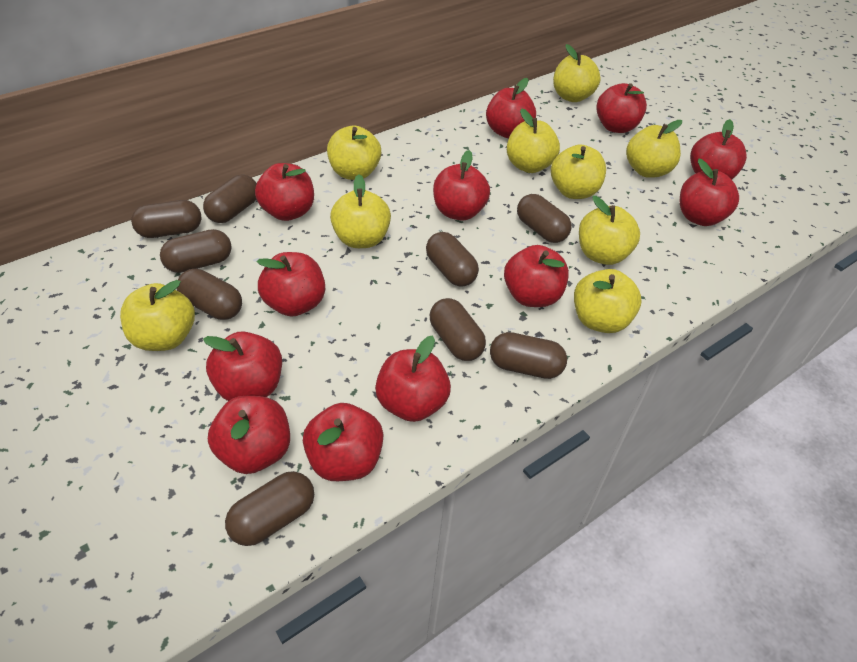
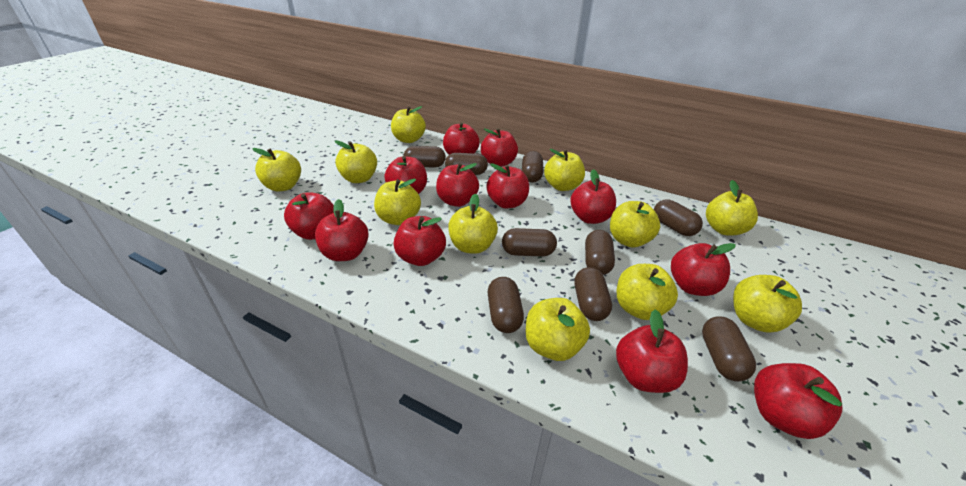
yellow apple: [120,280,195,351] [327,125,381,180] [330,175,391,248] [507,108,560,173] [551,144,606,199] [553,44,601,102] [574,269,641,333] [579,196,640,265] [626,120,682,178] = 9 -> [252,148,301,191] [335,140,377,183] [374,179,421,225] [391,106,426,143] [448,193,498,254] [526,298,590,361] [544,149,585,191] [610,201,660,248] [617,264,678,320] [706,180,758,236] [733,275,802,333] = 11

